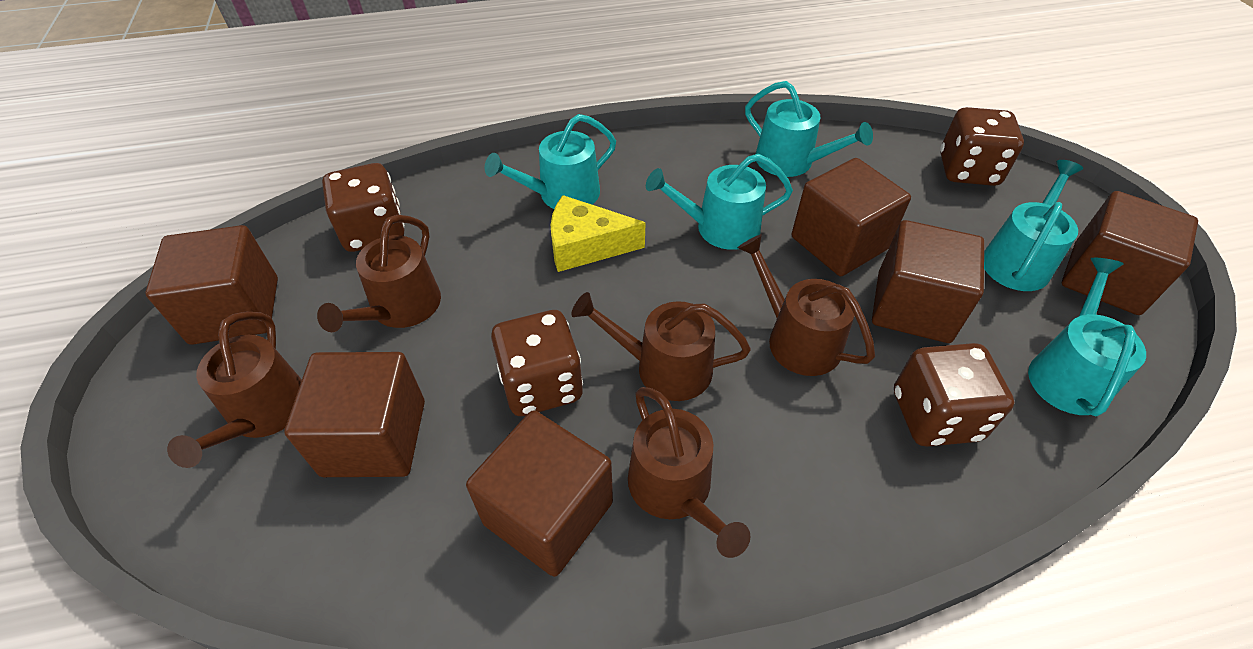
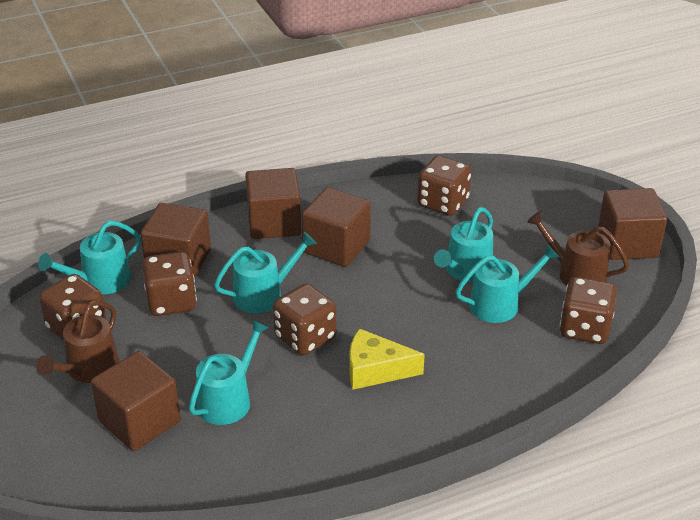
brown cube: [145,225,278,345] [284,352,425,477] [466,410,613,577] [792,158,911,276] [872,220,984,343] [1062,191,1198,315] = 6 -> [91,351,181,451] [141,203,211,279] [245,168,301,239] [302,187,371,267] [598,188,667,260] = 5
brown dice: [322,163,405,252] [491,310,583,416] [894,343,1014,447] [940,107,1024,186] = 4 -> [39,274,107,340] [142,252,197,316] [273,283,336,355] [417,156,471,216] [560,277,617,344] = 5
brown watering can: [167,312,302,468] [317,215,441,332] [571,292,751,401] [628,387,751,558] [738,234,875,376] = 5 -> [36,300,119,383] [527,211,629,286] = 2

